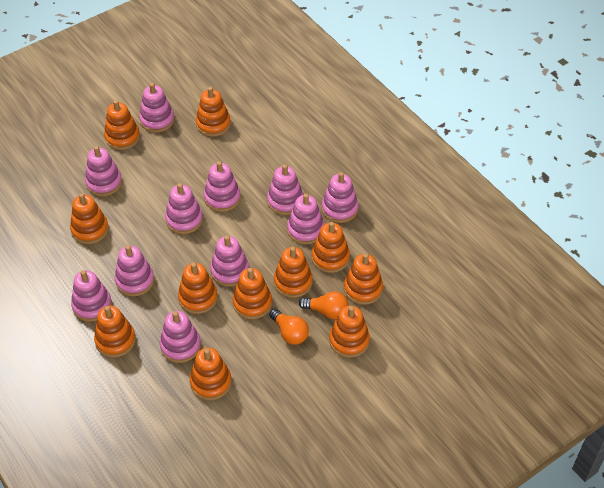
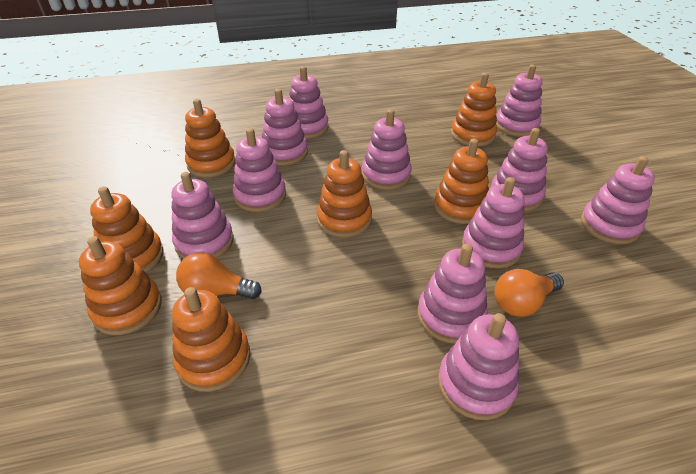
orange stacking toy: [70,193,109,244] [94,306,136,357] [104,100,140,150] [178,263,218,314] [190,348,232,400] [196,87,231,137] [232,268,272,319] [274,246,313,298] [312,222,350,273] [329,306,370,358] [344,253,383,305] = 11 -> [79,236,162,335] [90,186,164,273] [172,287,250,392] [185,99,235,178] [317,150,372,238] [434,139,489,224] [451,73,497,147] = 7

